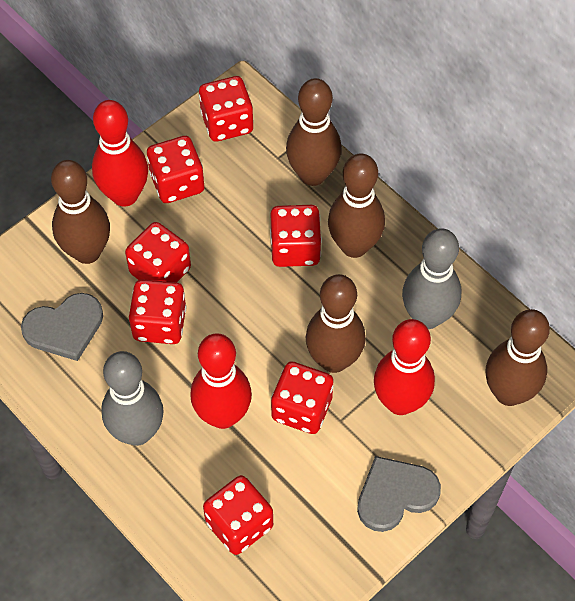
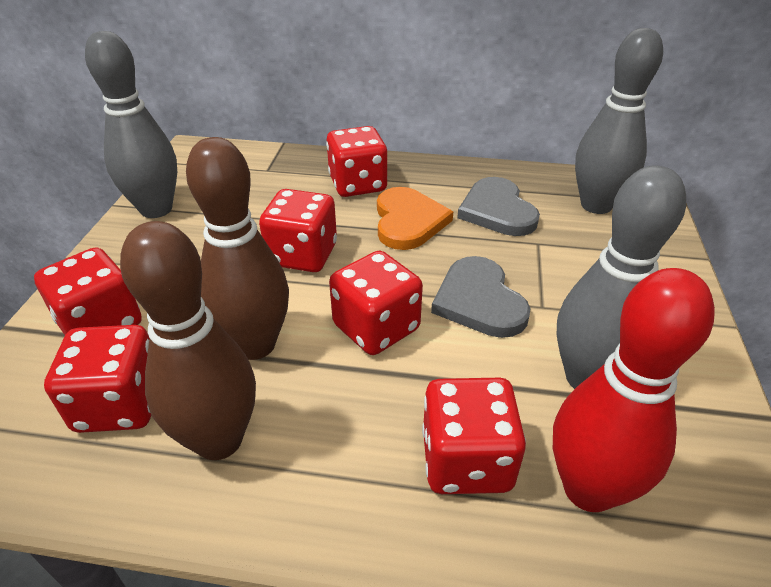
brown bowling pin: [51,160,110,264] [286,78,342,186] [306,274,366,373] [328,153,385,258] [486,309,550,406] = 5 -> [120,221,256,460] [186,137,289,360] = 2
grey bowling pin: [101,351,164,446] [402,228,461,329] = 2 -> [85,31,177,218] [557,165,686,389] [575,28,663,214] = 3
orange heart: none = 0 -> [377,187,453,250] = 1
red bowling pin: [92,100,148,207] [190,333,252,429] [374,319,435,415] = 3 -> [553,268,715,512] = 1
red dice: [125,222,191,282] [129,279,186,344] [147,136,204,203] [199,76,254,142] [203,475,273,555] [270,205,322,267] [271,362,334,434] = 7 -> [34,247,142,335] [44,325,151,433] [259,189,337,272] [326,126,388,197] [329,251,423,355] [422,378,526,494] = 6

